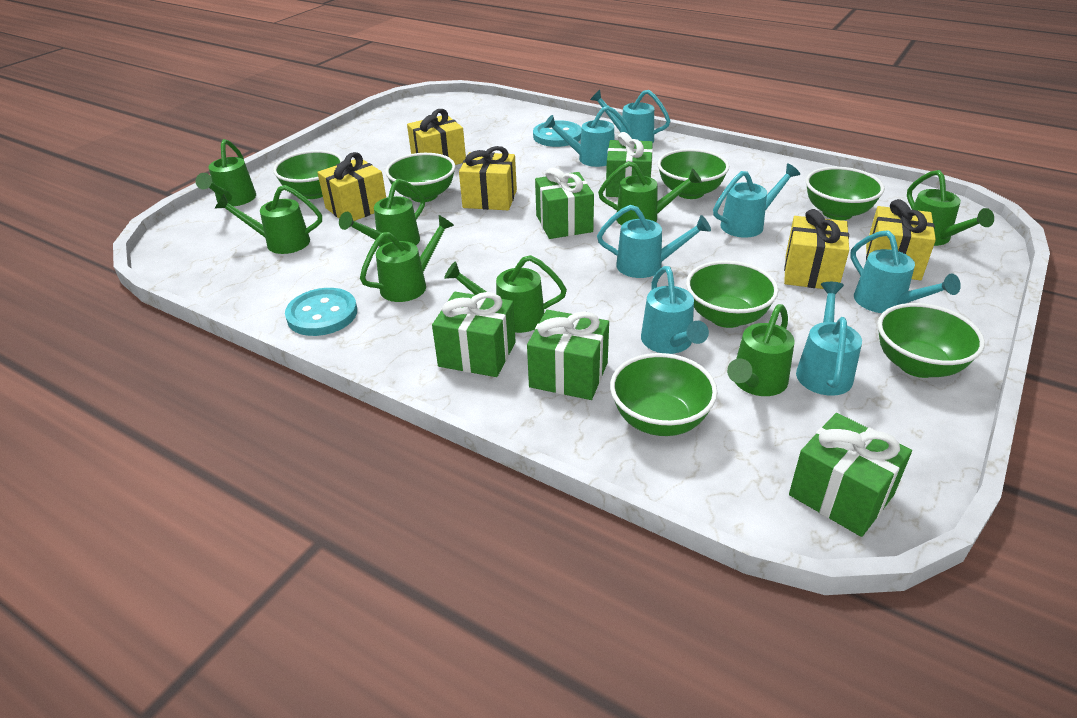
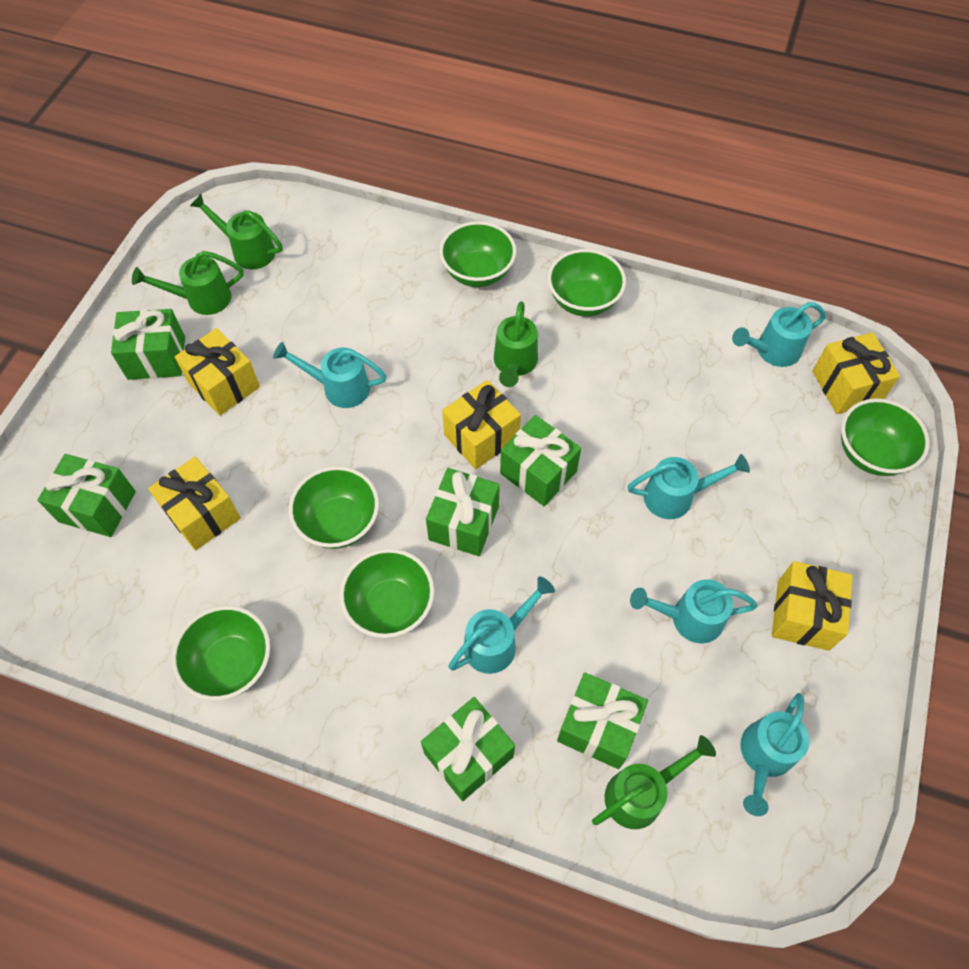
green bowl: [273,150,343,199] [385,153,456,202] [610,353,718,436] [657,149,729,199] [686,261,779,328] [806,167,884,220] [877,303,985,378] = 7 -> [172,606,270,701] [289,466,379,549] [340,549,434,638] [439,221,516,287] [548,249,626,316] [841,398,930,476] = 6
green gift: [432,292,516,377] [527,310,609,400] [535,168,594,239] [606,132,653,197] [789,413,912,537] = 5 -> [37,454,136,537] [111,309,185,380] [421,697,515,801] [426,468,500,556] [500,415,581,506] [557,672,648,769] = 6
green watering can: [196,139,256,206] [215,185,322,254] [339,179,425,247] [360,215,454,302] [444,255,567,333] [598,161,702,225] [727,304,794,396] [907,170,994,246] = 8 -> [132,251,244,315] [190,194,282,269] [494,301,538,387] [592,735,716,829] = 4
turquoise button: [285,288,357,336] [533,120,582,147] = 2 -> none = 0
turquoise watering can: [544,106,632,167] [590,90,670,142] [597,205,711,278] [641,266,709,354] [713,163,800,238] [796,282,862,396] [850,230,961,313] = 7 -> [273,342,386,408] [448,577,555,674] [627,454,750,519] [630,579,758,644] [732,302,826,367] [740,693,809,816] = 6

